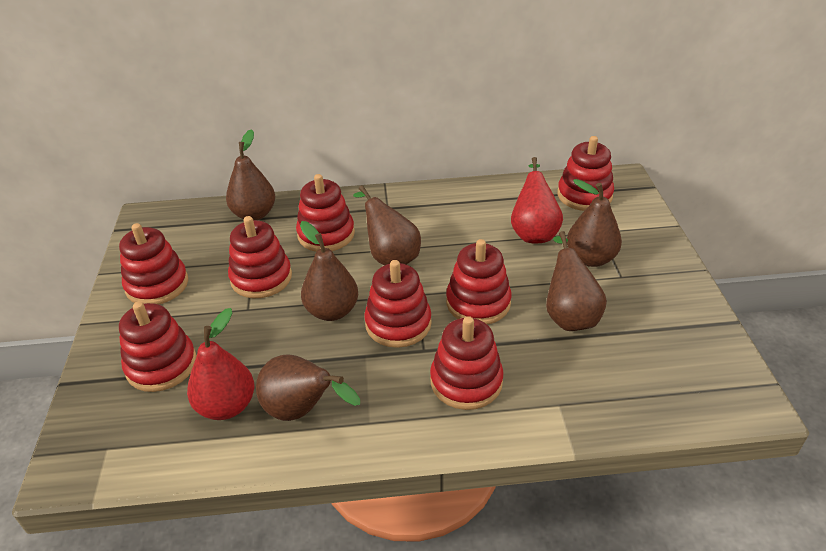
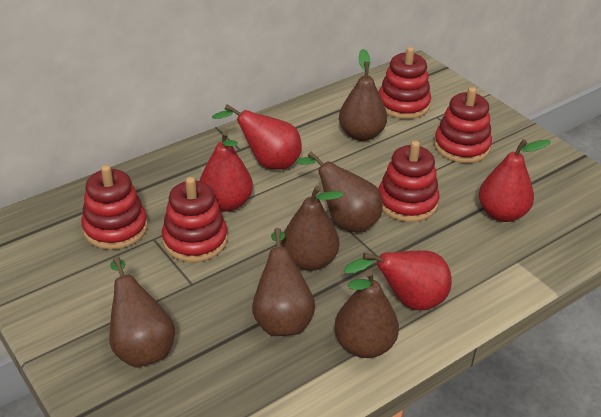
red pear: [187,308,254,420] [511,157,563,243] = 2 -> [200,131,253,212] [212,104,302,170] [343,250,452,310] [479,139,551,222] = 4
red stacking toy: [119,223,188,304] [119,302,197,392] [228,216,292,298] [296,174,355,252] [364,260,432,348] [430,316,504,410] [446,239,512,324] [558,136,614,211] = 8 -> [81,165,148,250] [162,177,227,262] [378,141,439,222] [379,47,431,119] [434,87,492,163] = 5

